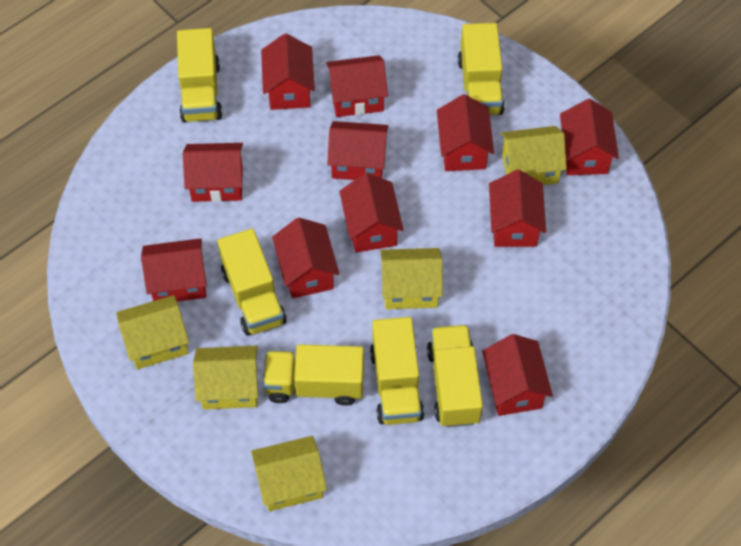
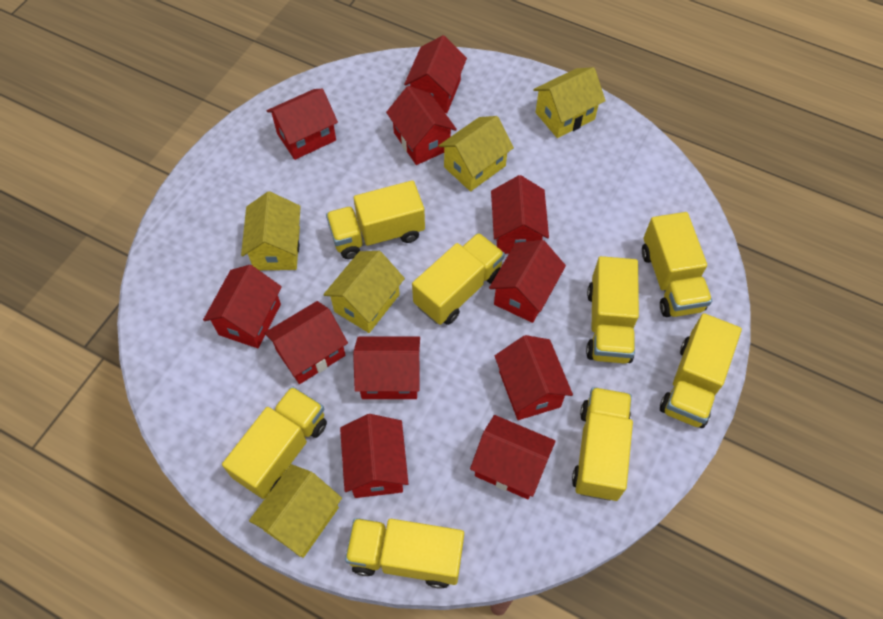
yellow truck: [177,28,222,123] [218,229,287,336] [263,344,364,406] [370,317,424,425] [427,325,483,427] [458,23,505,115] = 6 -> [222,386,327,499] [326,180,425,259] [345,518,464,589] [412,233,505,325] [572,387,633,501] [586,256,639,364] [642,212,712,317] [660,313,742,428] = 8

